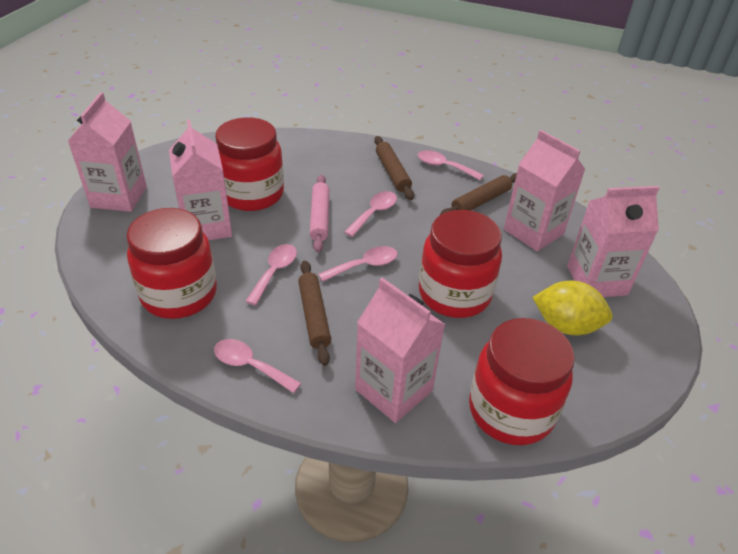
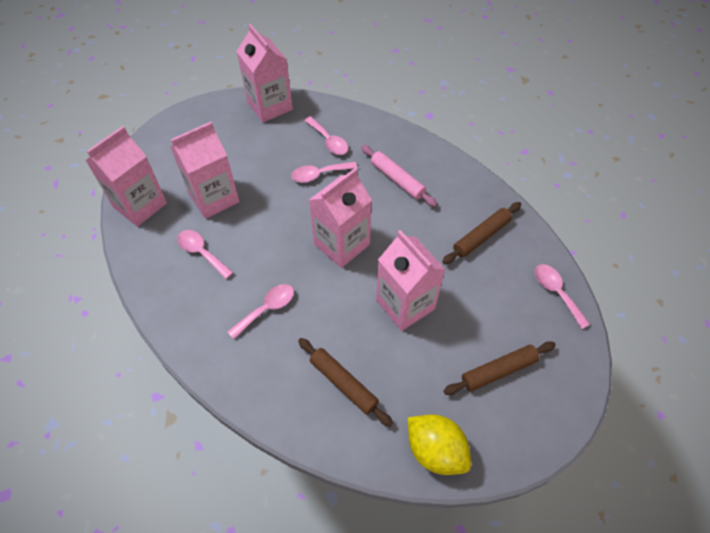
red jar: [126,208,217,319] [215,117,284,211] [419,210,502,318] [469,318,575,445] = 4 -> none = 0

